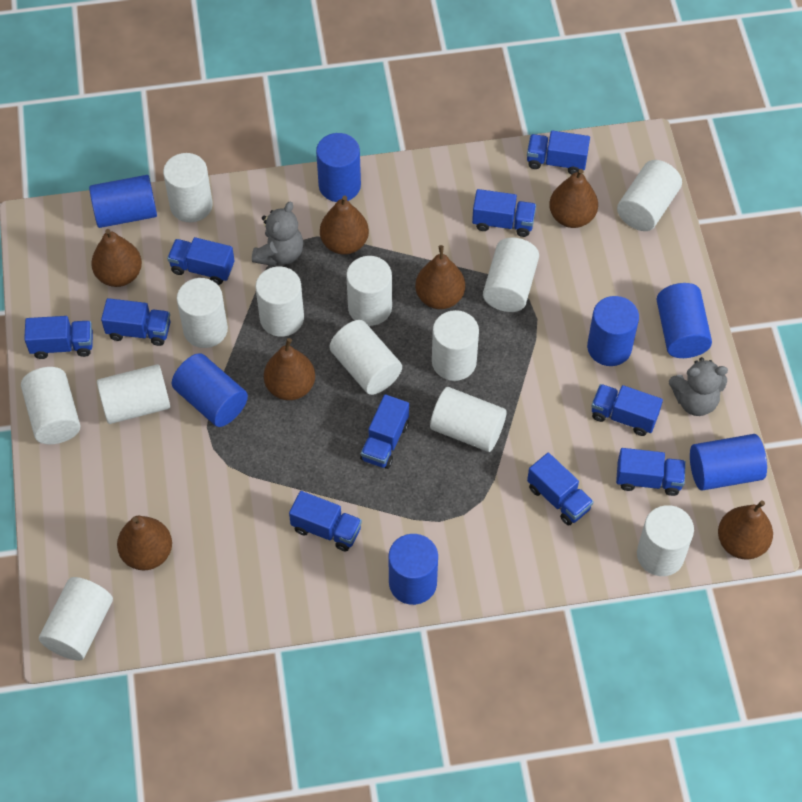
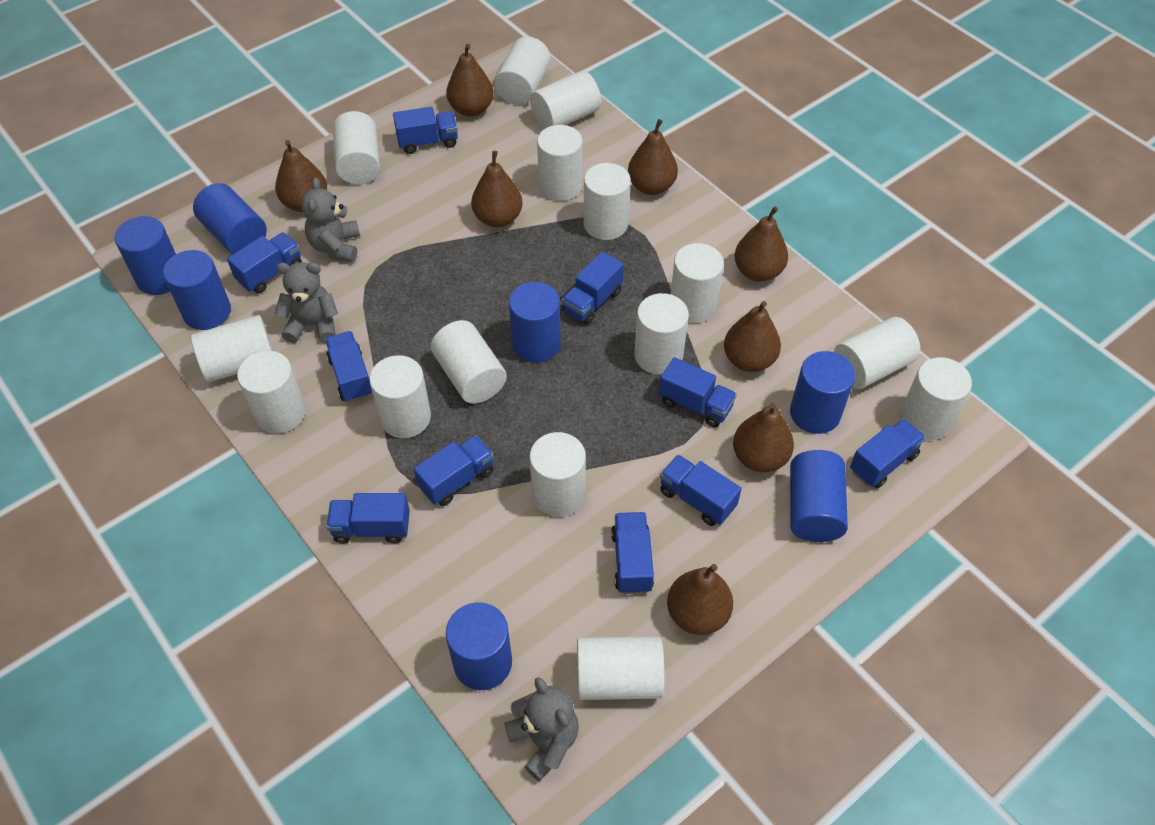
brown pear: [91,229,142,287] [117,516,172,571] [264,338,315,400] [320,196,369,255] [415,245,465,309] [549,169,598,228] [718,500,773,559] = 7 -> [275,140,327,212] [446,44,494,116] [471,151,522,227] [628,119,678,195] [667,564,733,635] [724,301,781,372] [733,403,794,472] [734,206,788,282] = 8
grey teddy bear: [252,201,303,266] [669,357,728,416] = 2 -> [275,262,338,343] [301,178,360,262] [504,677,579,781] = 3
white cylinder: [21,367,81,444] [39,577,113,661] [97,364,170,424] [163,153,213,222] [177,278,228,348] [256,267,304,337] [329,320,402,395] [346,256,392,326] [430,387,507,452] [432,310,479,381] [483,237,539,312] [617,160,682,231] [637,505,694,576] = 13 -> [191,315,273,382] [237,351,306,433] [333,111,380,184] [369,355,431,438] [431,320,507,404] [494,37,550,105] [530,432,586,517] [531,71,601,129] [537,125,583,201] [577,636,665,700] [584,163,631,240] [634,293,689,375] [671,243,724,323] [834,317,920,389] [900,357,972,440] = 15

